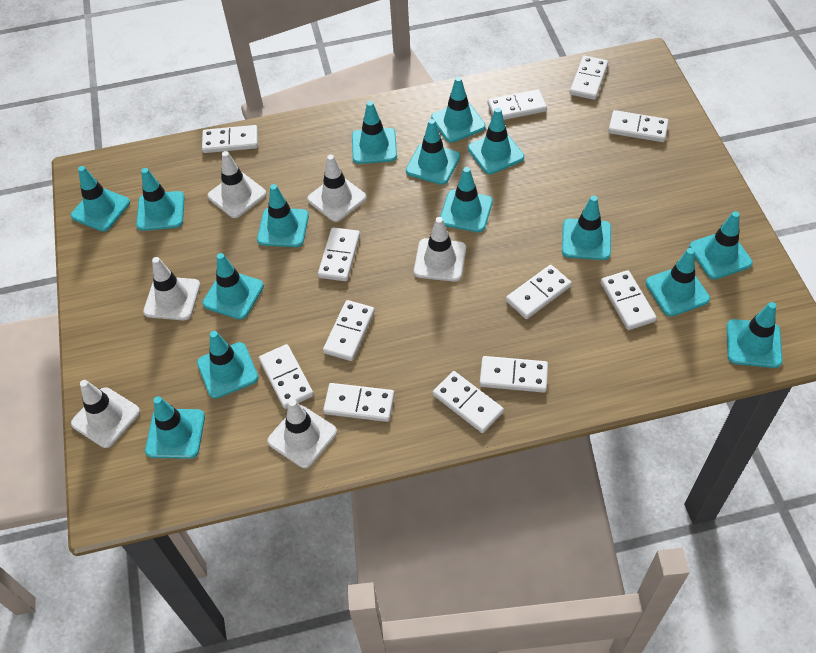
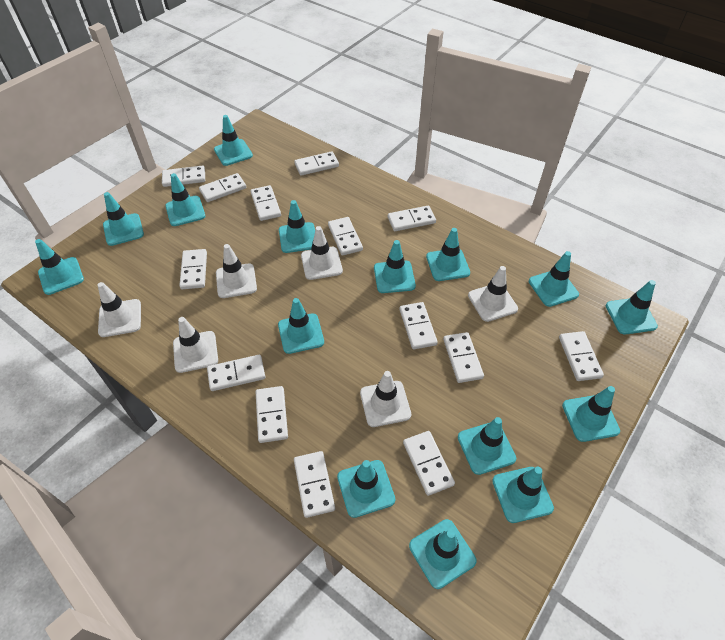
white domino: [202,125,258,153] [259,344,314,409] [318,227,360,281] [323,300,375,361] [323,383,395,422] [433,371,504,433] [479,356,548,393] [488,89,547,120] [506,265,572,319] [570,56,608,100] [601,270,657,330] [608,110,669,142] = 12 -> [162,166,205,187] [179,249,207,289] [199,173,246,202] [207,355,265,391] [250,185,281,221] [256,386,288,443] [294,151,339,176] [294,451,335,518] [328,217,363,256] [388,205,436,231] [399,302,438,349] [403,431,455,496] [443,332,484,383] [559,331,604,381] = 14

